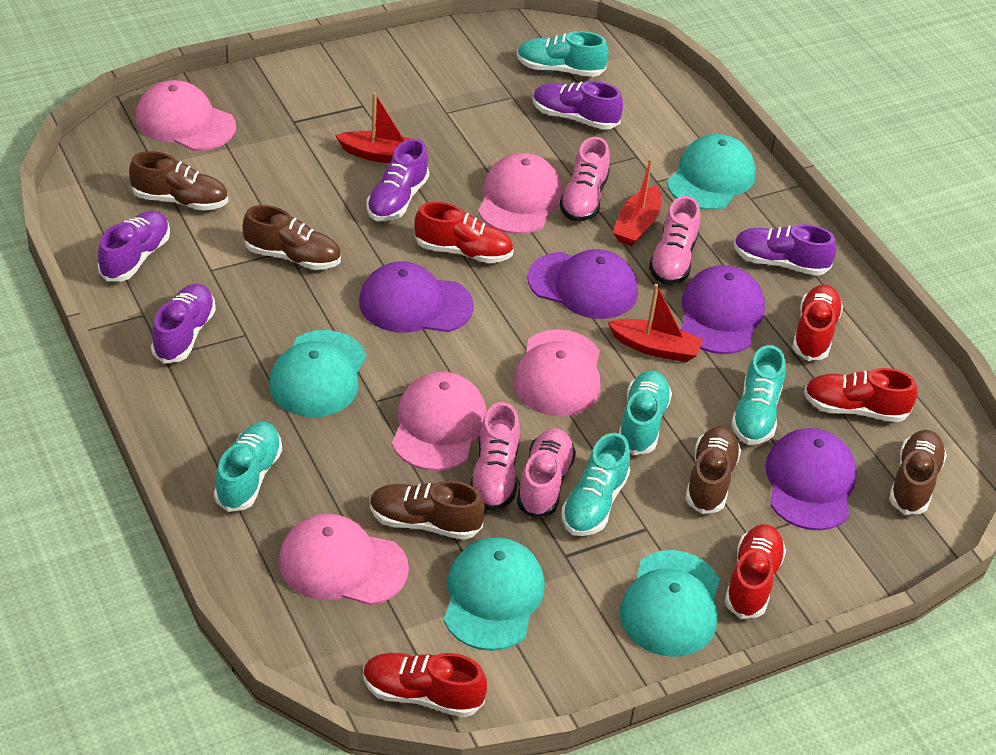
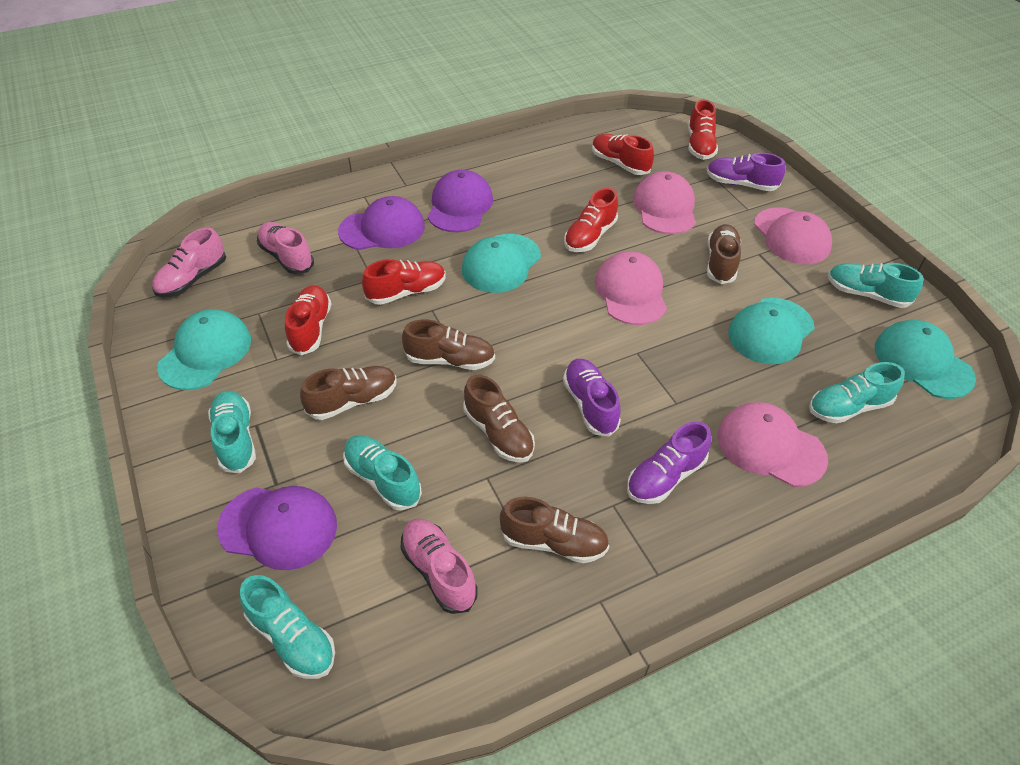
pink cap: [136,80,236,151] [279,514,409,605] [392,372,487,471] [478,153,562,234] [513,329,601,416] = 5 -> [595,251,667,325] [633,171,696,234] [718,402,828,487] [754,207,832,264] = 4
pink shoe: [470,402,520,511] [517,428,576,518] [559,137,610,222] [649,196,700,284] = 4 -> [152,228,226,297] [257,222,314,274] [400,519,478,614] = 3
purple cap: [359,261,474,333] [527,249,638,319] [681,265,765,354] [765,428,857,530] = 4 -> [217,486,337,570] [338,196,425,250] [428,170,493,232] = 3
purple shoe: [98,210,170,281] [151,284,216,363] [367,138,429,221] [533,81,623,130] [734,224,836,276] = 5 -> [563,359,621,437] [627,421,711,504] [707,153,785,191] = 3
red boat: [335,92,410,163] [607,284,703,362] [613,159,661,246] = 3 -> none = 0

